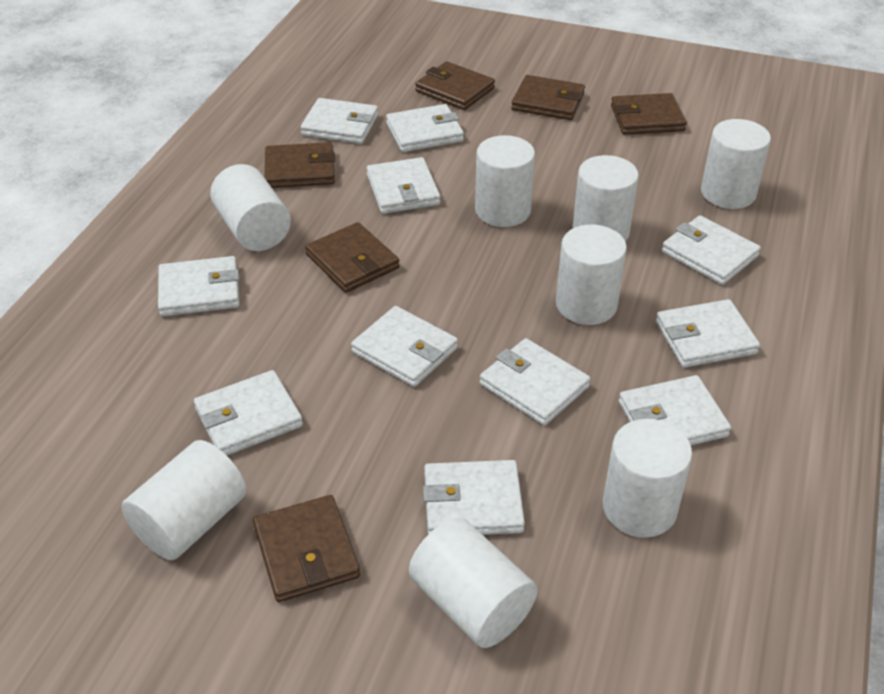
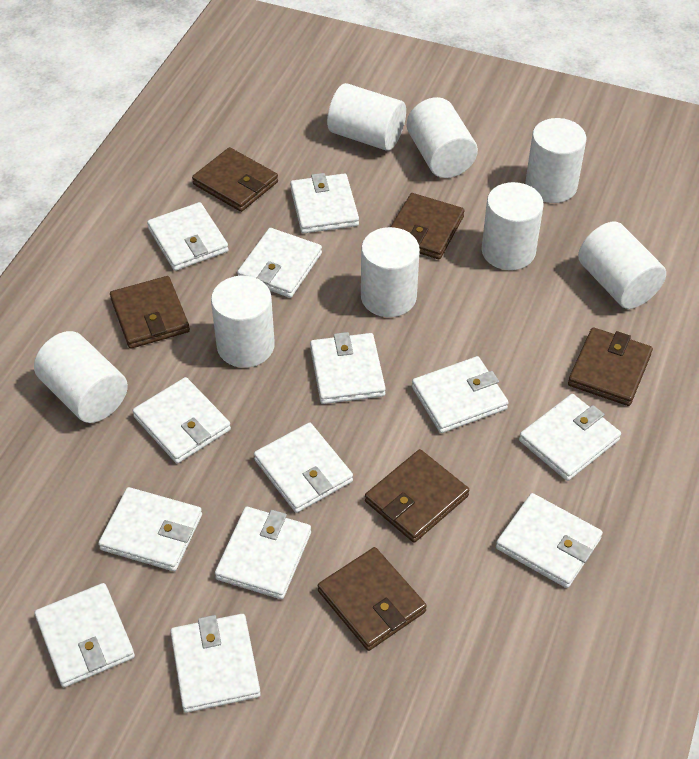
white wallet: [158,256,240,316] [194,370,303,455] [300,98,378,144] [351,306,458,387] [367,157,440,214] [386,104,464,152] [423,460,525,535] [480,338,591,425] [619,375,731,445] [656,299,760,368] [662,215,761,285] = 11 -> [34,583,135,687] [98,487,202,571] [132,377,231,464] [147,202,228,271] [170,614,261,713] [215,507,311,599] [237,228,322,298] [254,423,353,513] [290,173,359,233] [310,332,386,404] [412,356,509,433] [496,493,603,588] [519,394,621,481] = 13

